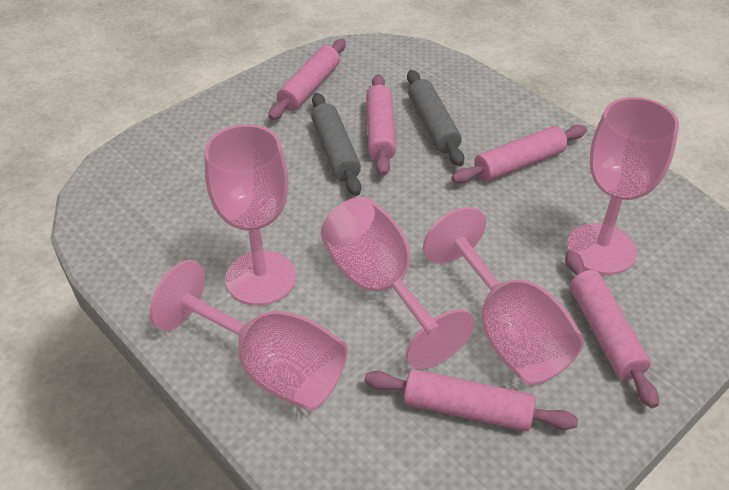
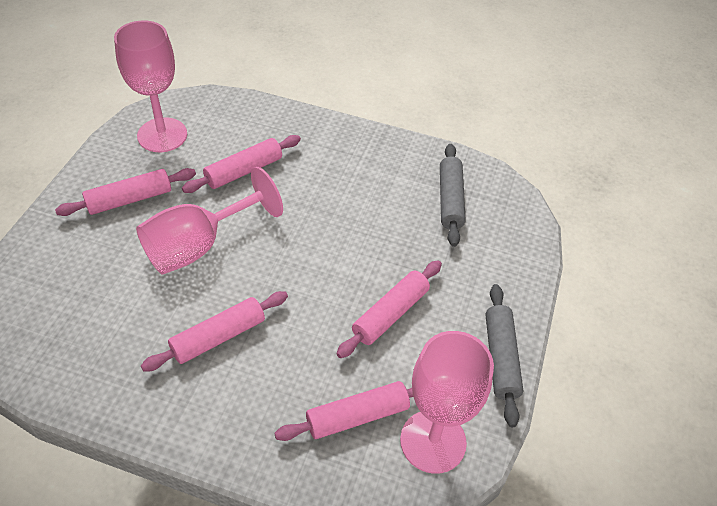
pink goblet: [150,260,348,411] [204,124,296,305] [321,197,475,369] [423,207,584,385] [567,97,679,275] = 5 -> [114,20,187,152] [136,167,283,275] [400,331,494,474] = 3

